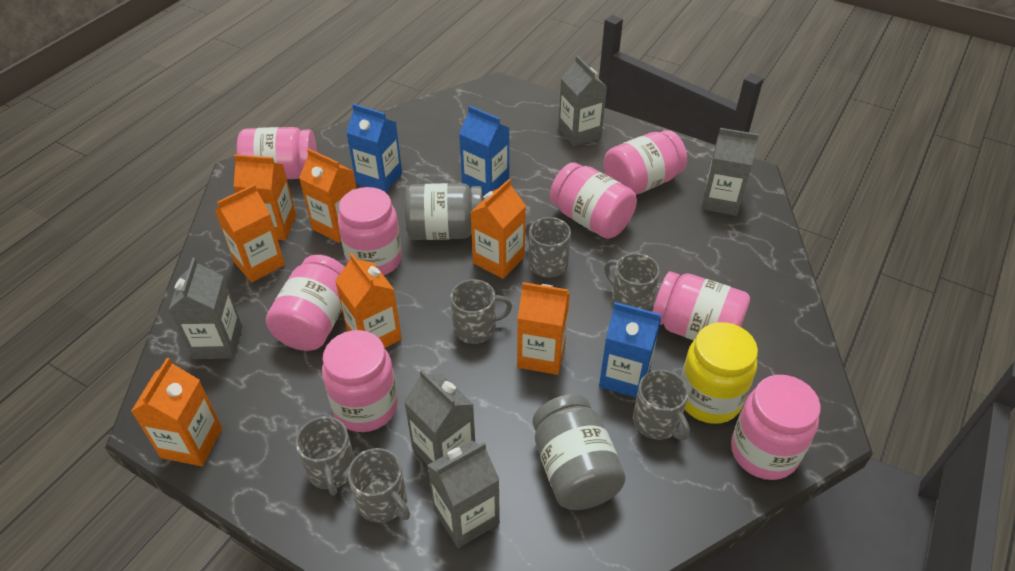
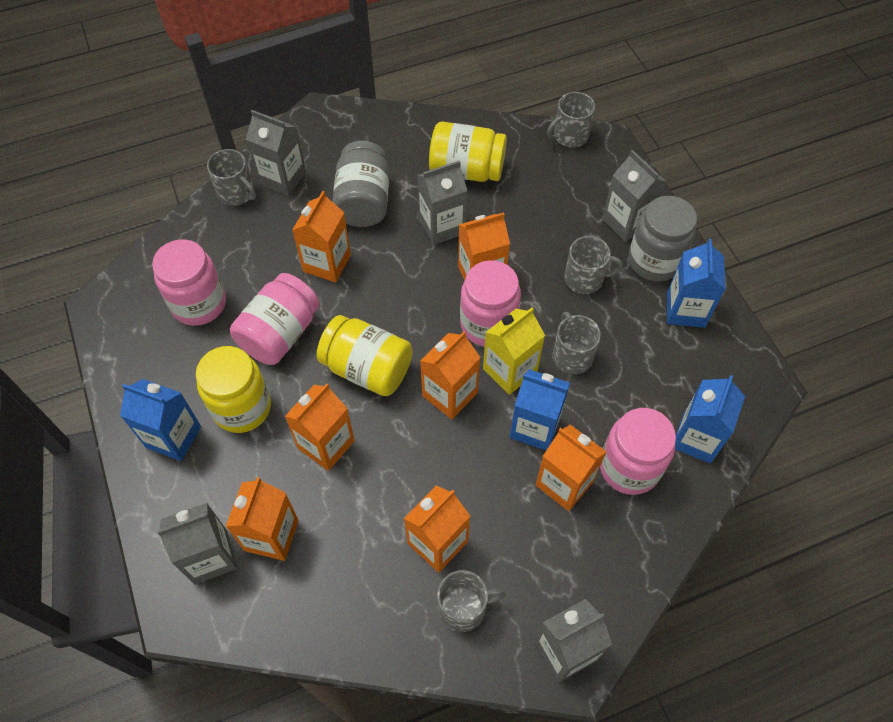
blue carton: [346,104,402,193] [459,106,509,195] [599,302,661,398] = 3 -> [120,379,201,461] [510,369,570,450] [667,239,726,328] [675,375,745,463] = 4
grey mug: [296,417,354,496] [348,448,410,523] [451,279,512,344] [526,217,571,278] [604,253,660,311] [633,370,690,440] = 6 -> [207,149,256,206] [437,570,505,632] [547,92,595,147] [552,312,601,375] [564,236,623,294] = 5
pink jar: [237,127,317,179] [266,255,345,351] [322,330,398,432] [338,187,402,275] [550,162,637,239] [603,130,687,195] [653,271,750,340] [731,375,821,480] = 8 -> [152,239,226,326] [230,273,320,365] [460,260,521,346] [600,408,676,495] = 4
yellow carton: none = 0 -> [483,308,545,395] = 1
yellow jar: [681,322,758,424] = 1 -> [196,346,271,433] [317,315,413,396] [429,122,507,182] = 3

